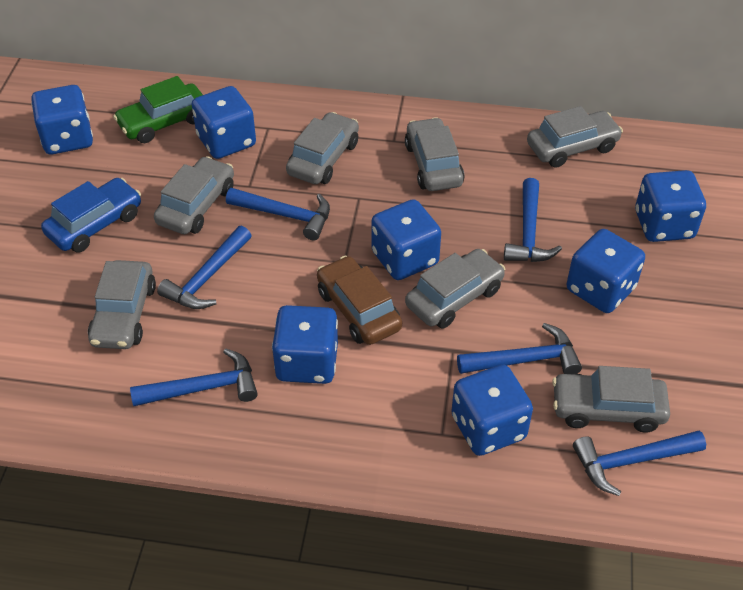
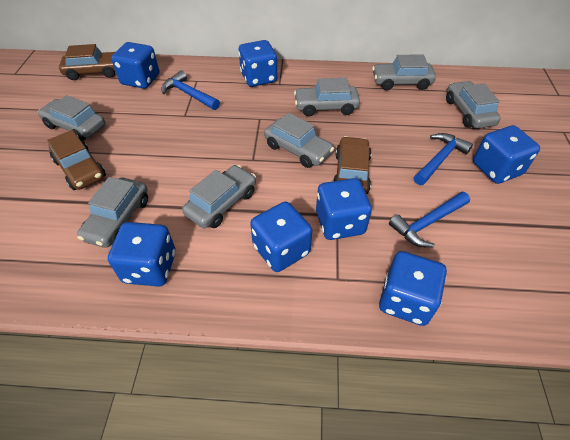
blue car: [41,178,141,253] = 1 -> none = 0
blue hammer: [130,348,258,406] [157,225,252,309] [226,188,330,241] [457,323,582,374] [504,178,562,262] [573,431,706,496] = 6 -> [161,70,220,110] [389,192,470,247] [414,133,473,185] = 3
brown car: [317,256,402,345] = 1 -> [47,130,106,190] [59,44,116,80] [333,136,372,194] = 3
green car: [113,76,203,143] = 1 -> none = 0

